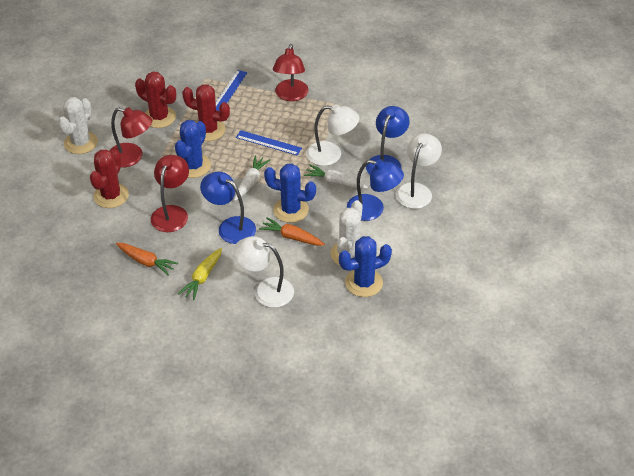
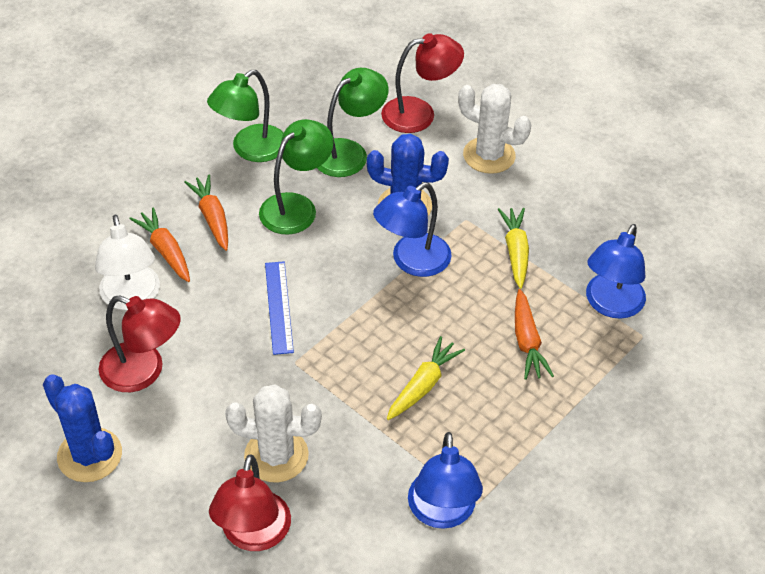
blue cactus: [175,120,211,178] [264,163,316,223] [339,236,392,297] = 3 -> [43,374,122,482] [367,134,449,215] = 2
blue ruler: [216,70,247,111] [236,130,302,156] = 2 -> [265,261,294,355] = 1
green lamp: none = 0 -> [207,70,284,162] [259,119,334,235] [317,68,389,177] = 3
orange carrot: [116,243,178,275] [259,217,325,246] = 2 -> [129,207,190,282] [184,174,228,251] [515,289,554,380] = 3
red cactus: [90,149,129,208] [135,72,176,128] [182,84,230,141] = 3 -> none = 0
white carrot: [234,155,270,201] [304,164,368,189] = 2 -> none = 0
white lamp: [234,236,294,308] [306,104,359,166] [396,133,442,209] = 3 -> [95,215,160,310] = 1
yellow carrot: [178,248,222,300] = 1 -> [387,336,465,420] [498,208,529,289] = 2

